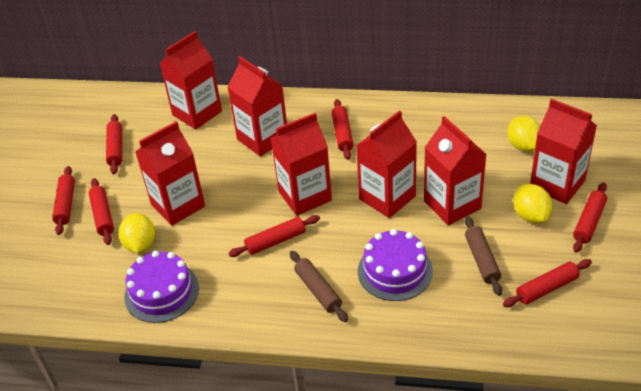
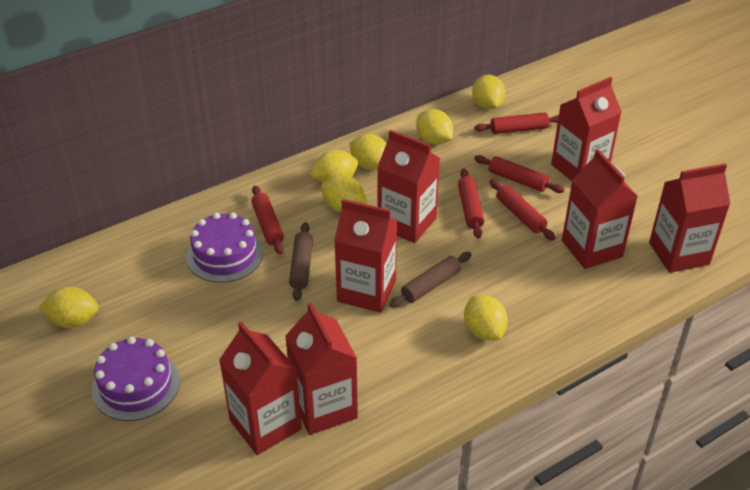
red rolling pin: [52,166,75,235] [89,178,114,245] [106,114,122,175] [228,215,320,257] [332,99,354,160] [503,259,592,307] [573,182,607,253] = 7 -> [251,185,284,254] [458,169,484,238] [474,112,559,134] [474,155,565,193] [490,179,555,240] = 5
yellow lemon: [118,213,155,253] [508,116,540,152] [514,184,552,223] = 3 -> [39,287,99,328] [310,150,358,183] [321,175,368,212] [349,134,387,170] [416,109,453,145] [464,295,508,341] [472,75,505,109] = 7

